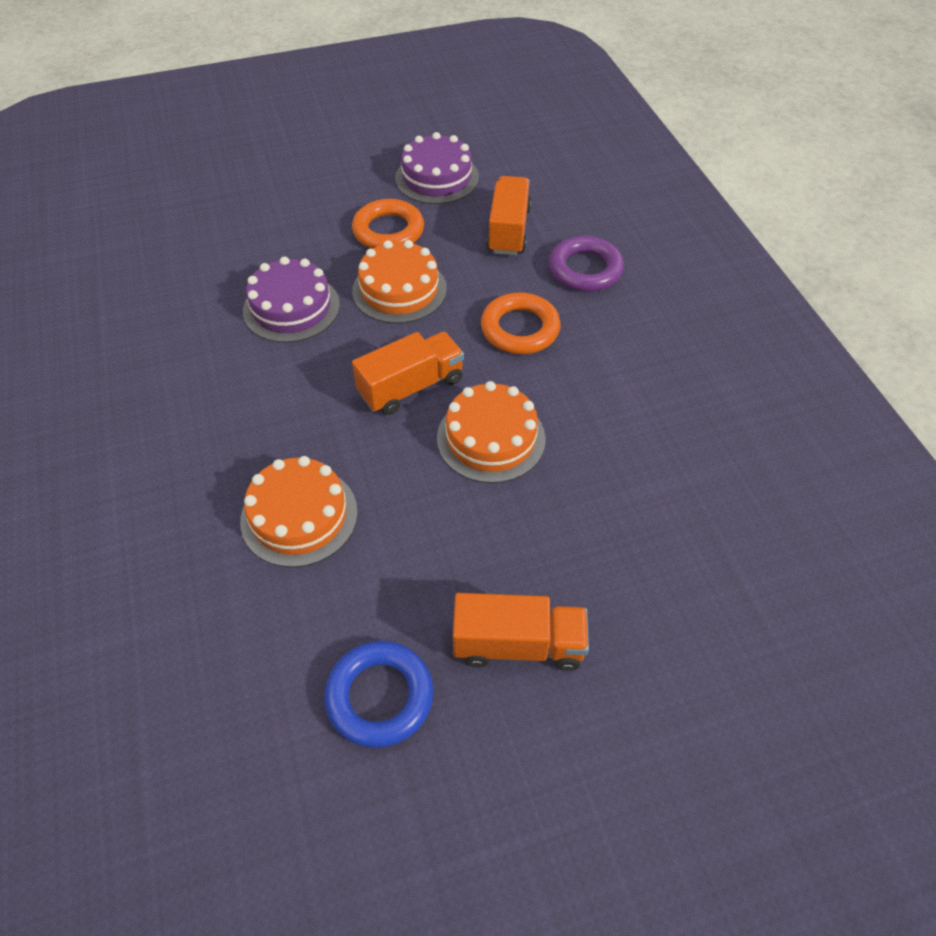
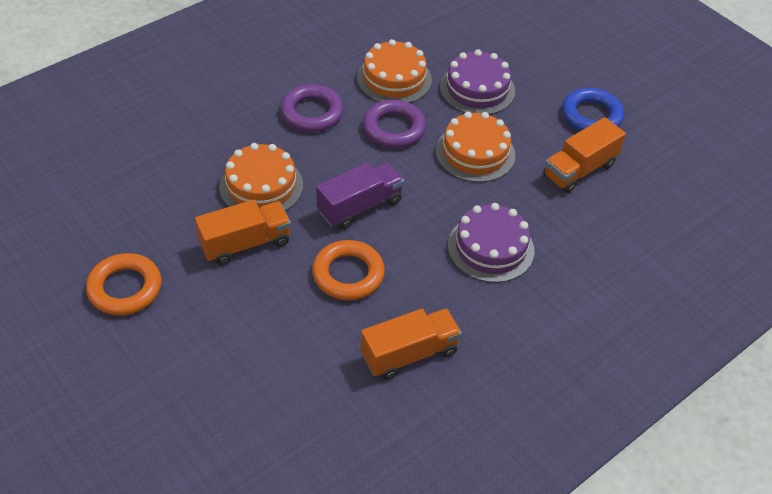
purple ring: [549,236,624,292] = 1 -> [280,84,344,132] [363,100,426,148] = 2
purple truck: none = 0 -> [316,162,404,229] = 1

